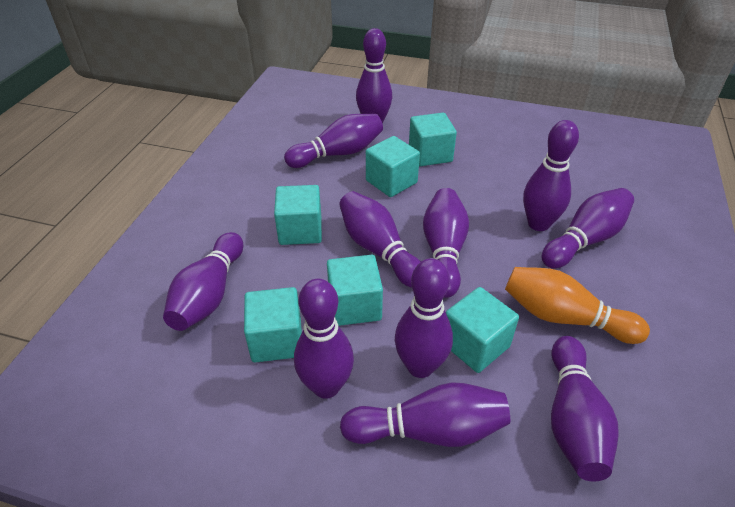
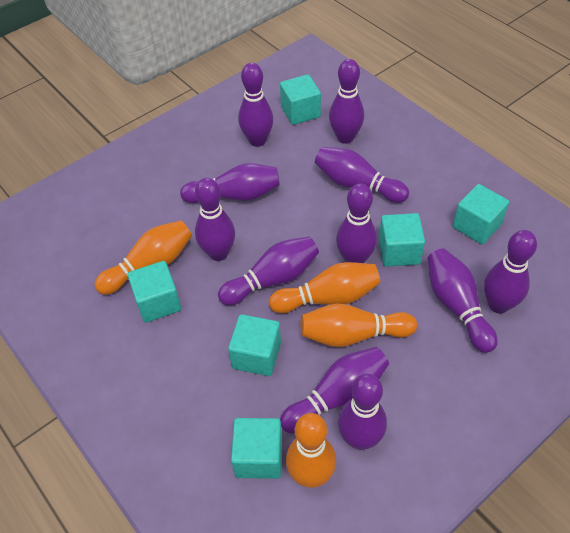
orange bowling pin: [505,267,650,344] = 1 -> [95,220,192,295] [269,262,380,313] [286,413,336,488] [301,304,417,347] = 4

